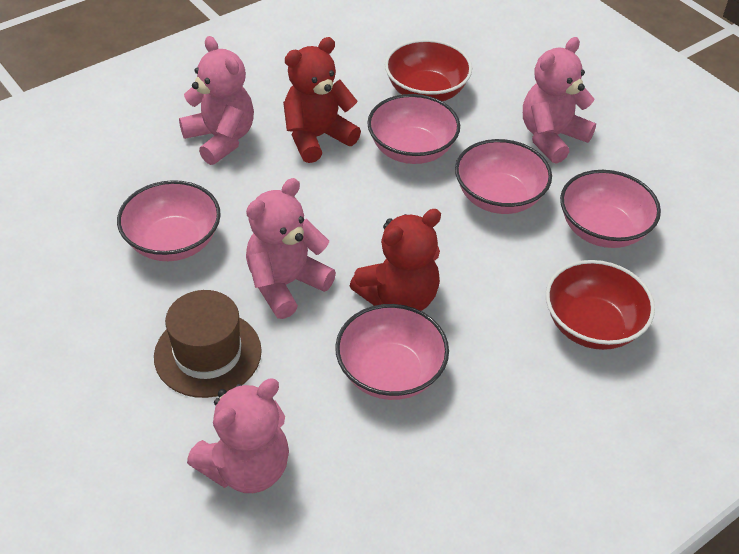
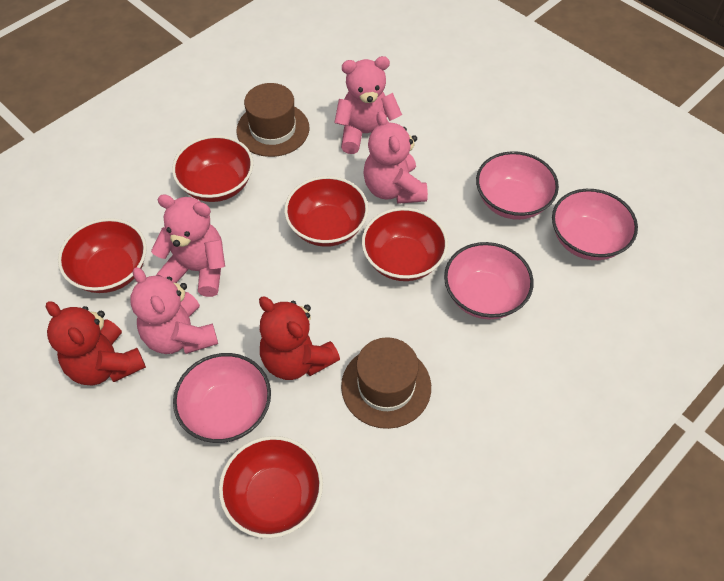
brown hat: [154,290,262,398] = 1 -> [236,83,309,157] [341,337,431,429] = 2
pink bowl: [117,180,221,261] [335,304,449,400] [367,94,460,164] [455,139,552,214] [560,170,661,248] = 5 -> [173,353,271,443] [444,242,534,320] [476,151,559,220] [552,189,638,260] = 4
red bowl: [385,39,472,101] [546,260,655,350] = 2 -> [58,218,147,293] [172,135,253,202] [219,436,323,538] [284,176,368,247] [362,208,448,281] = 5

